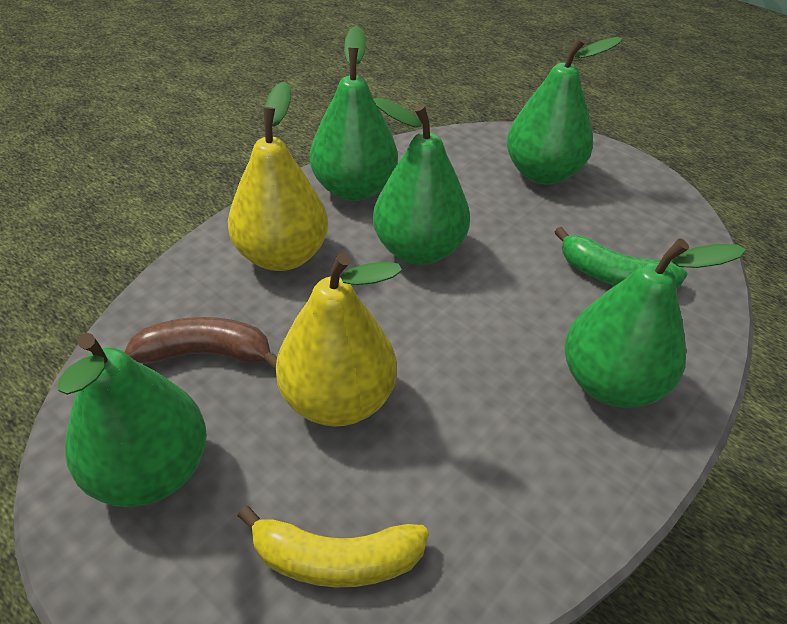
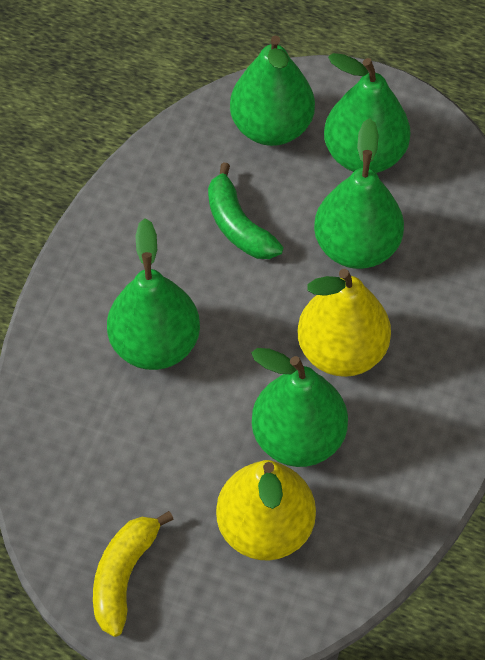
brown banana: [124,317,277,369] = 1 -> none = 0

